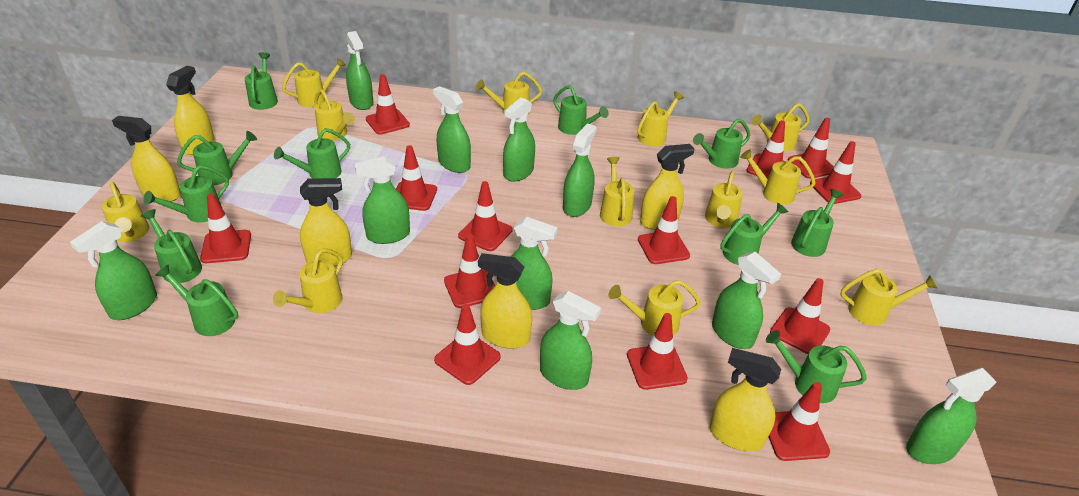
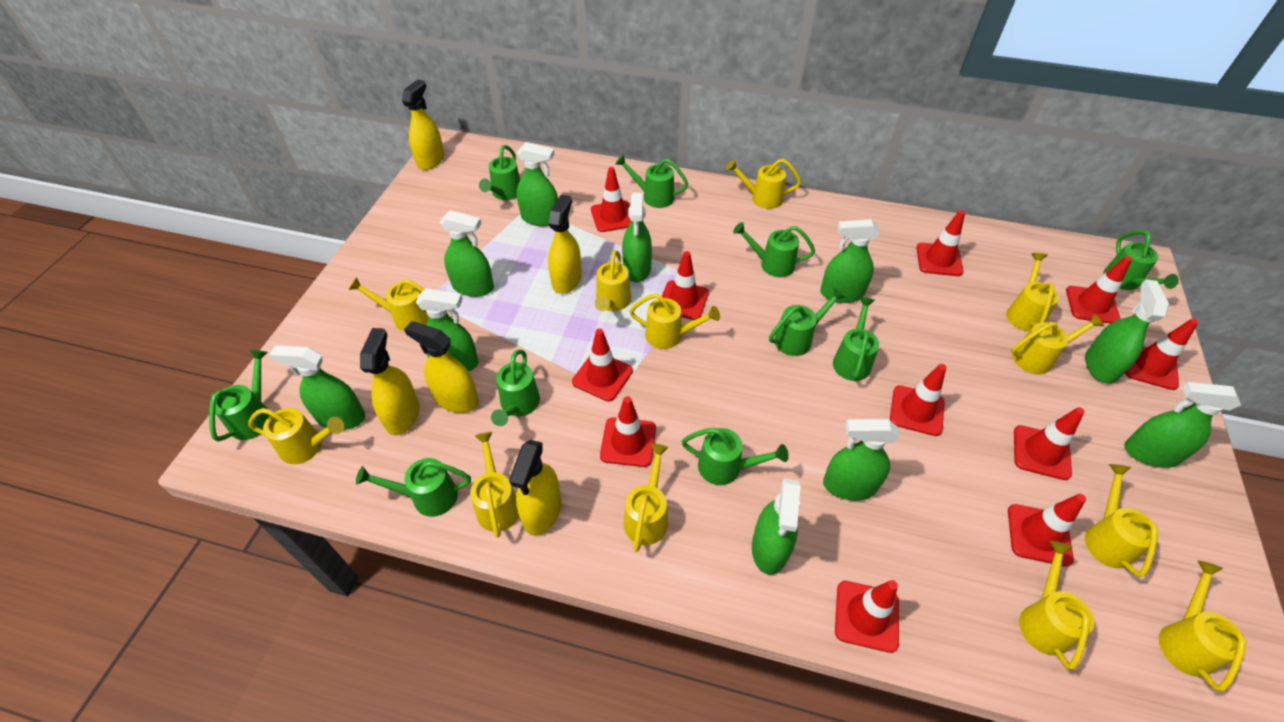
green watering can: [141,209,202,283] [143,165,229,222] [155,265,238,336] [177,131,257,185] [245,52,278,110] [274,128,350,179] [553,85,609,135] [693,119,750,169] [720,203,788,265] [766,330,867,403] [791,189,843,257] = 11 -> [209,350,270,442] [356,458,471,517] [479,145,520,200] [491,350,540,426] [615,154,688,208] [682,428,789,485] [733,222,815,277] [769,288,846,356] [833,297,879,381] [1103,230,1179,290] = 10
red traffic cone: [200,193,251,263] [366,74,410,135] [396,145,437,211] [434,304,501,385] [444,235,495,308] [458,181,512,251] [627,313,688,390] [638,196,690,264] [746,120,786,179] [768,382,830,461] [770,278,830,354] [788,118,834,179] [810,141,861,204] = 13 -> [572,328,633,401] [591,167,631,232] [600,396,656,467] [662,251,709,320] [835,580,899,653] [890,364,946,436] [916,210,965,276] [1008,494,1086,567] [1014,407,1085,480] [1066,256,1132,324] [1125,318,1199,390] = 11
yellow spray bottle: [112,116,181,202] [166,66,214,155] [300,178,352,267] [478,253,532,349] [640,144,695,230] [709,348,781,451] = 6 -> [360,328,419,435] [402,80,444,170] [404,321,479,413] [509,440,561,536] [548,194,582,294] = 5

